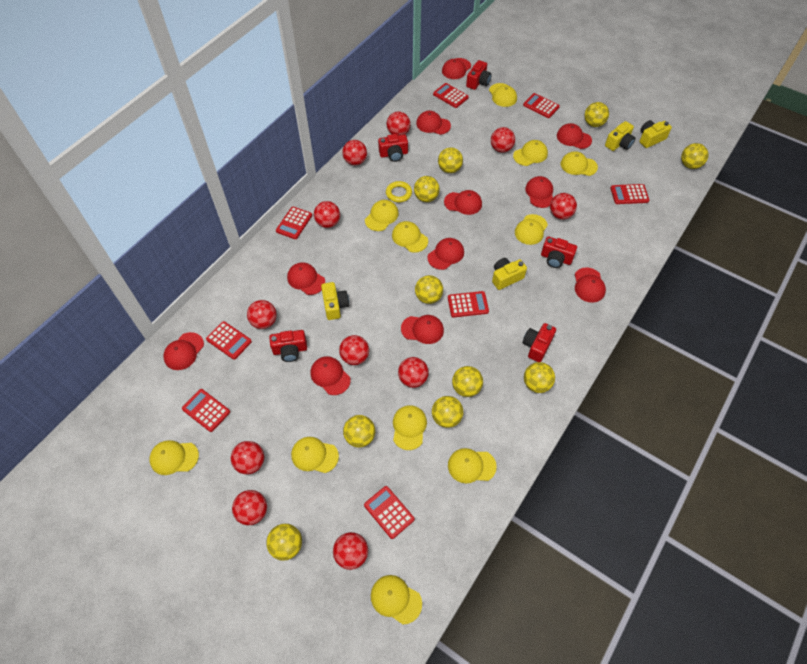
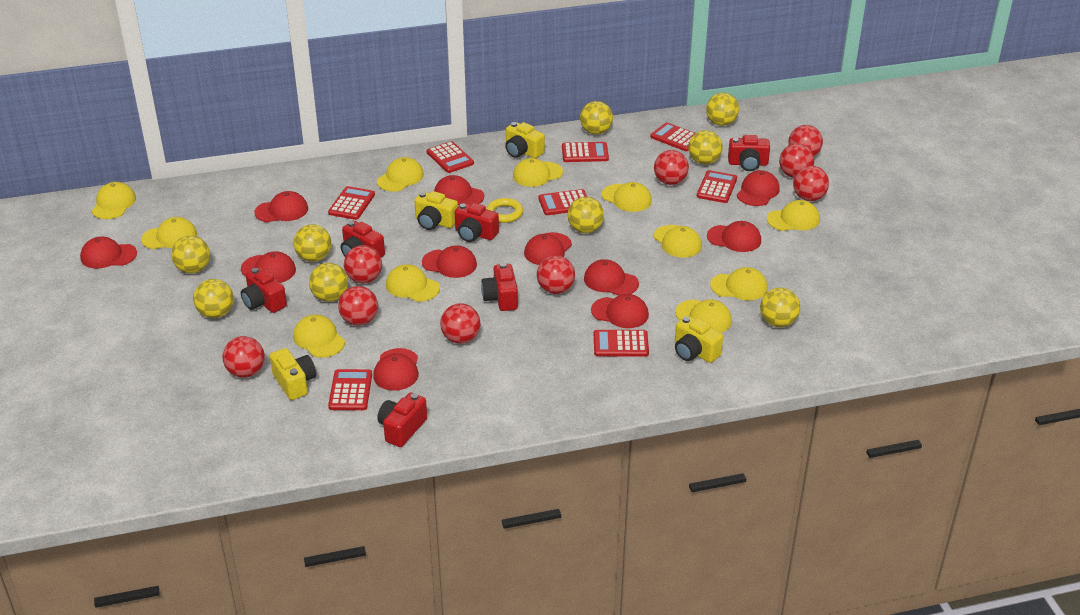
red ball: [231,441,264,474] [232,490,267,525] [247,300,277,329] [314,201,340,228] [333,532,368,570] [339,335,369,365] [342,140,367,165] [387,111,411,135] [398,357,429,388] [491,127,515,153] [550,193,577,220] = 11 -> [223,336,265,378] [338,286,378,326] [344,245,382,283] [440,303,481,344] [537,255,575,294] [654,150,689,185] [779,144,814,178] [788,125,823,156] [793,166,829,201] = 9
red camera: [269,330,307,362] [378,134,408,162] [466,60,492,90] [522,323,556,362] [541,236,577,268] = 5 -> [241,267,287,313] [341,221,385,257] [377,392,427,447] [455,203,499,242] [481,263,518,311] [728,135,770,171] = 6
yellow ball: [266,524,302,561] [343,415,375,448] [414,176,440,202] [415,275,443,304] [432,396,463,428] [438,147,463,173] [452,366,483,397] [524,362,555,393] [584,102,609,127] [681,143,708,169] = 10 -> [171,235,210,273] [193,279,234,318] [294,224,331,262] [309,263,348,302] [568,197,604,233] [580,101,613,134] [688,130,723,164] [706,93,739,126] [760,288,800,327] = 9

